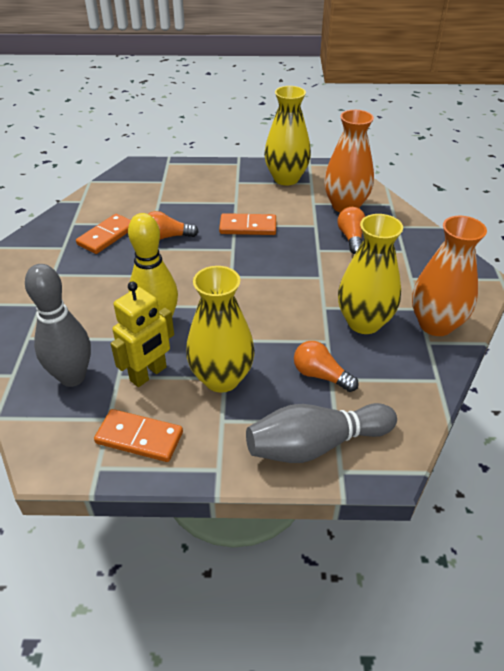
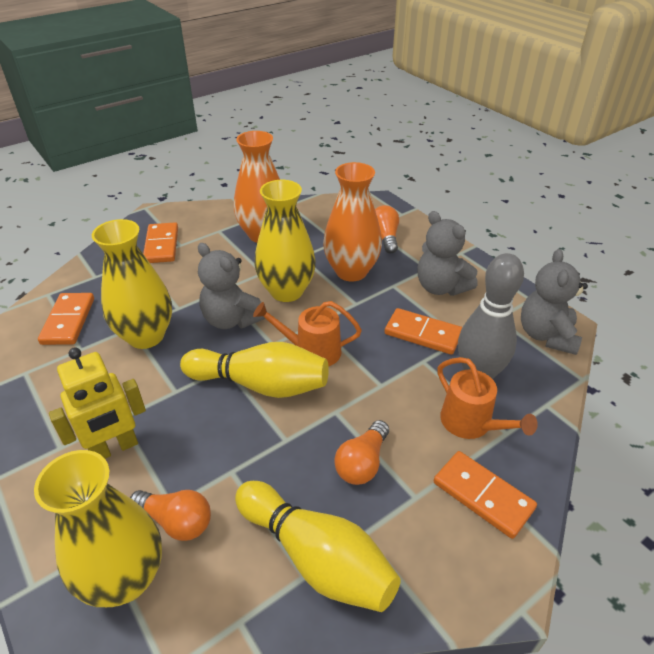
grey bowling pin: [25,264,91,387] [246,403,397,463] = 2 -> [458,253,524,379] = 1
grey teddy bear: none = 0 -> [198,243,267,329] [417,211,478,296] [521,249,588,355] = 3
orange domino: [76,214,131,254] [94,409,183,462] [219,213,276,235] = 3 -> [38,293,94,345] [143,222,178,263] [385,308,462,355] [434,451,537,539] = 4
orange watering can: none = 0 -> [253,301,362,366] [437,357,538,439] = 2
yellow bowling pin: [128,213,178,316] = 1 -> [180,342,329,398] [235,481,401,612] = 2

